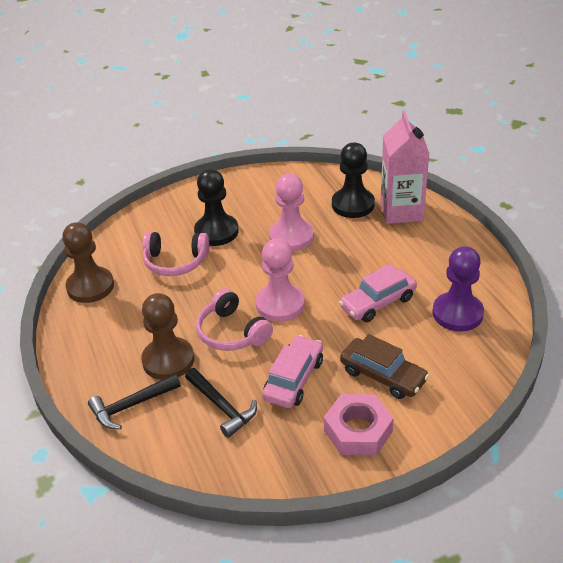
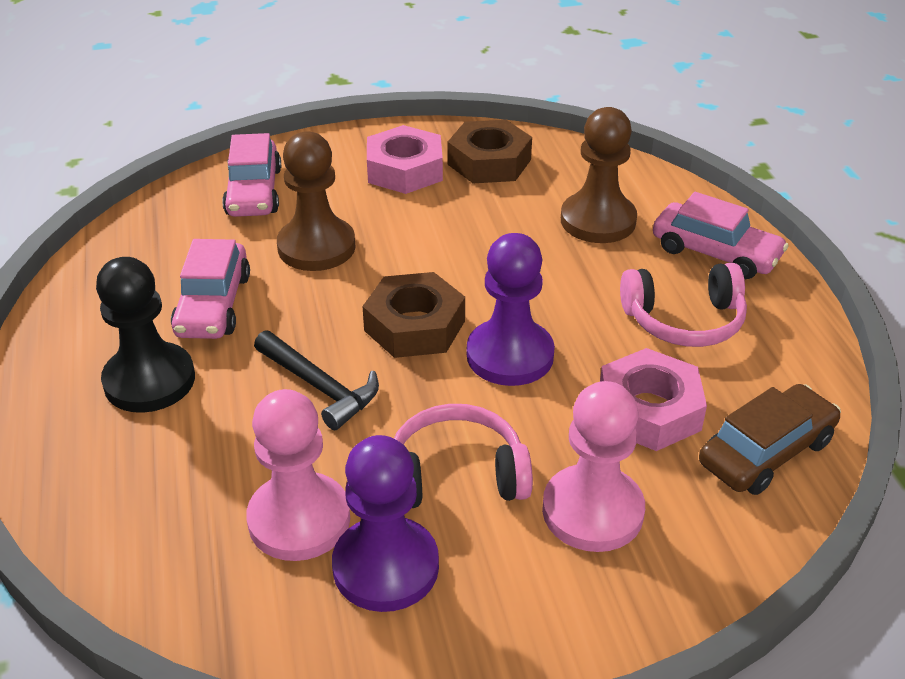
black hammer: [88,374,180,429] [185,368,257,438] = 2 -> [254,330,379,430] = 1
black pawn: [194,169,239,246] [332,143,375,218] = 2 -> [96,257,195,413] = 1
brown nut: none = 0 -> [362,272,465,358] [448,120,532,183] = 2
pink car: [262,335,323,408] [339,264,417,322] = 2 -> [171,239,250,339] [222,133,281,217] [653,192,788,279] = 3
pink carton: [381,111,429,224] = 1 -> none = 0
pink nut: [324,394,394,456] = 1 -> [367,125,443,194] [600,348,707,451] = 2
purple pawn: [433,246,484,332] = 1 -> [332,435,439,612] [467,233,555,386] = 2

